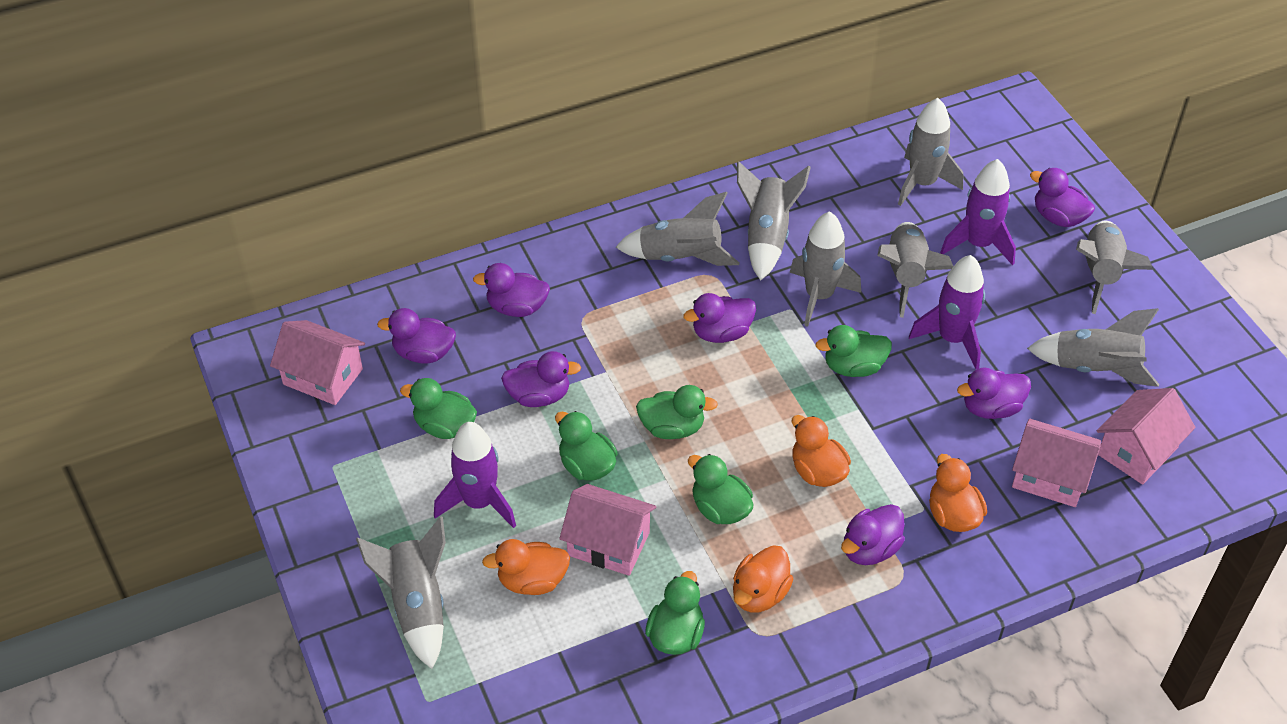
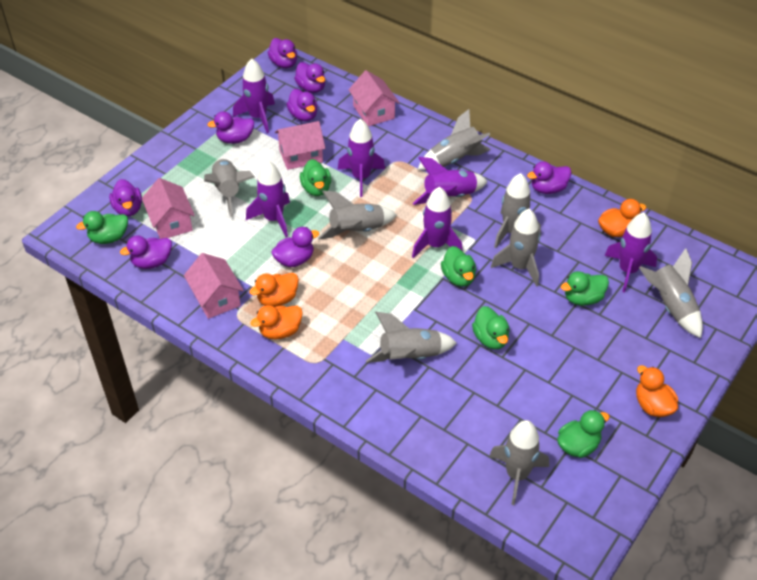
purple duck: [377,308,456,364] [473,263,550,317] [501,351,581,407] [683,293,756,343] [841,504,905,565] [957,368,1031,419] [1030,168,1095,227] = 7 -> [109,179,142,217] [120,236,172,269] [207,111,254,144] [268,38,297,68] [271,227,319,267] [286,89,317,121] [294,62,325,93] [527,161,572,194] = 8
purple rocket: [434,422,516,528] [909,255,985,369] [940,159,1016,266] = 3 -> [233,58,275,133] [246,160,290,237] [338,119,385,197] [412,187,463,258] [413,157,488,205] [604,212,657,293] = 6

